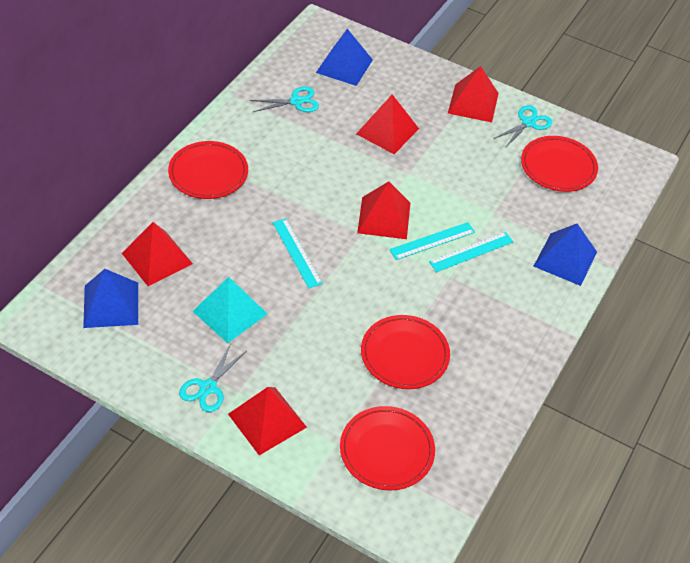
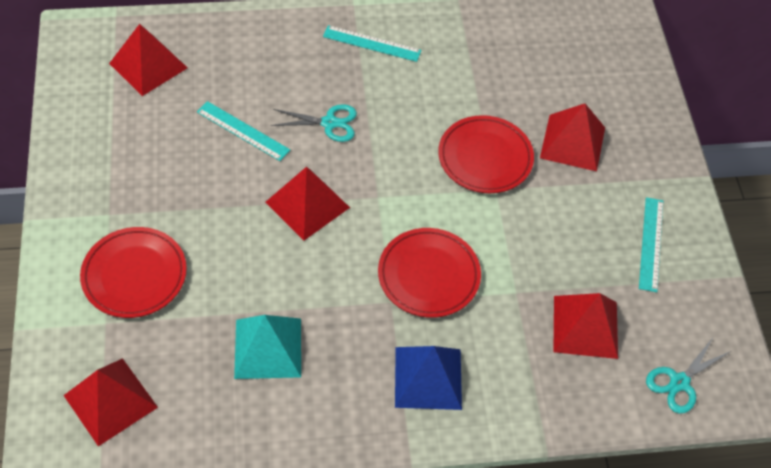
blue pyramid: [83,269,138,328] [316,29,373,86] [534,223,597,286] = 3 -> [395,346,462,410] = 1
red plate: [168,141,248,199] [340,406,435,491] [361,315,450,389] [521,136,598,192] = 4 -> [80,227,187,318] [378,228,481,318] [438,115,534,193] = 3
turquoise scissors: [179,343,246,412] [250,86,319,112] [493,105,552,148] = 3 -> [271,104,357,142] [646,338,731,413] = 2

